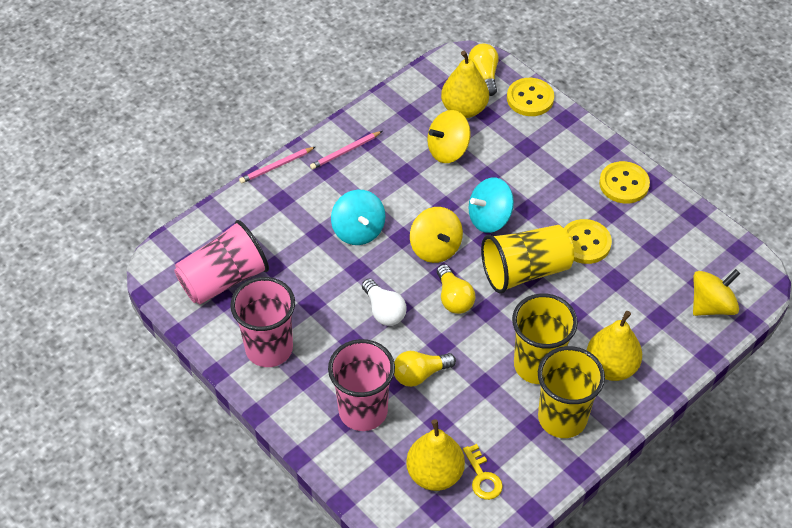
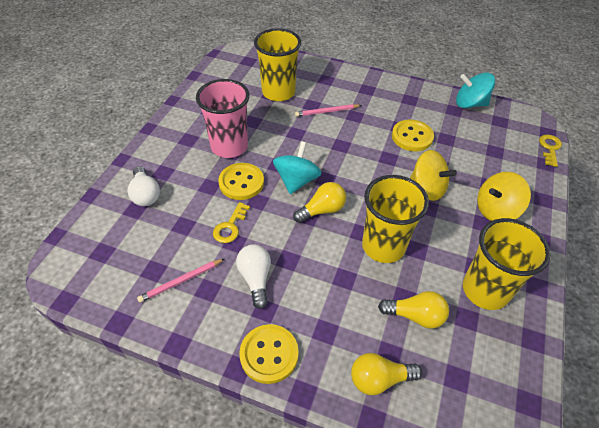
pink cup: [174,220,269,305] [230,277,295,367] [328,339,395,431] = 3 -> [196,79,249,158] = 1
white light bulb: [362,279,407,326] = 1 -> [127,166,160,206] [236,245,271,309] = 2
yellow key: [463,444,503,500] = 1 -> [213,202,250,243] [539,135,562,167] = 2
yellow pear: [406,419,465,491] [441,51,489,118] [587,311,642,381] = 3 -> none = 0
yellow spinning top: [410,207,463,263] [427,110,471,163] [693,269,740,316] = 3 -> [410,150,457,201] [477,172,531,221] = 2

